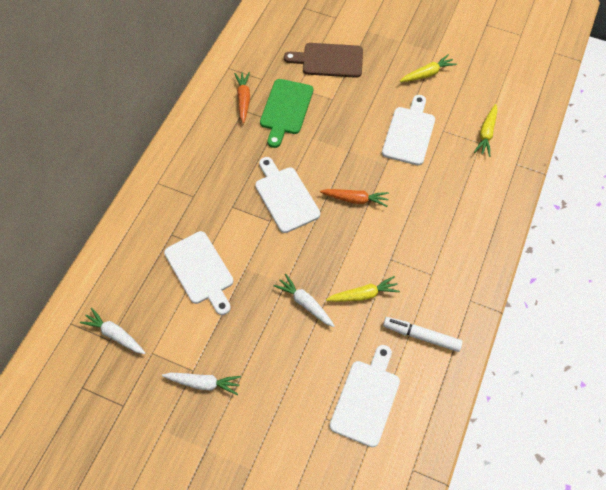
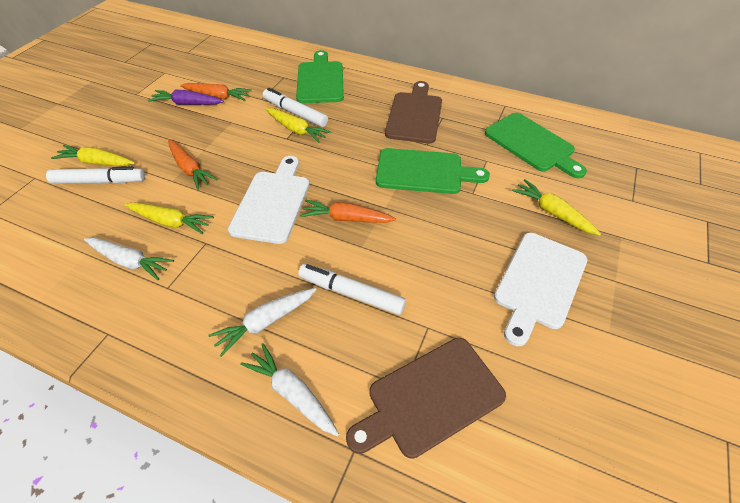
brown cutting board: [284,43,363,78] = 1 -> [346,338,506,459] [385,81,442,144] = 2
green cutting board: [260,79,313,148] = 1 -> [296,50,344,103] [376,148,490,194] [485,113,587,178] = 3
orange carrot: [234,72,250,123] [320,189,389,207] = 2 -> [168,140,218,190] [180,83,252,101] [300,200,396,223] = 3
purple carrot: none = 0 -> [148,89,224,105] = 1
white cutting board: [164,231,233,315] [255,157,320,233] [330,345,400,447] [382,95,435,166] = 4 -> [228,156,309,244] [494,233,587,346] = 2
white marker: [383,317,463,352] = 1 -> [46,167,145,184] [263,88,328,127] [298,264,406,315] = 3
yellow carrot: [326,276,400,302] [400,54,457,82] [474,104,497,157] = 3 -> [51,145,135,166] [124,202,214,234] [265,108,331,143] [512,179,601,236] = 4

